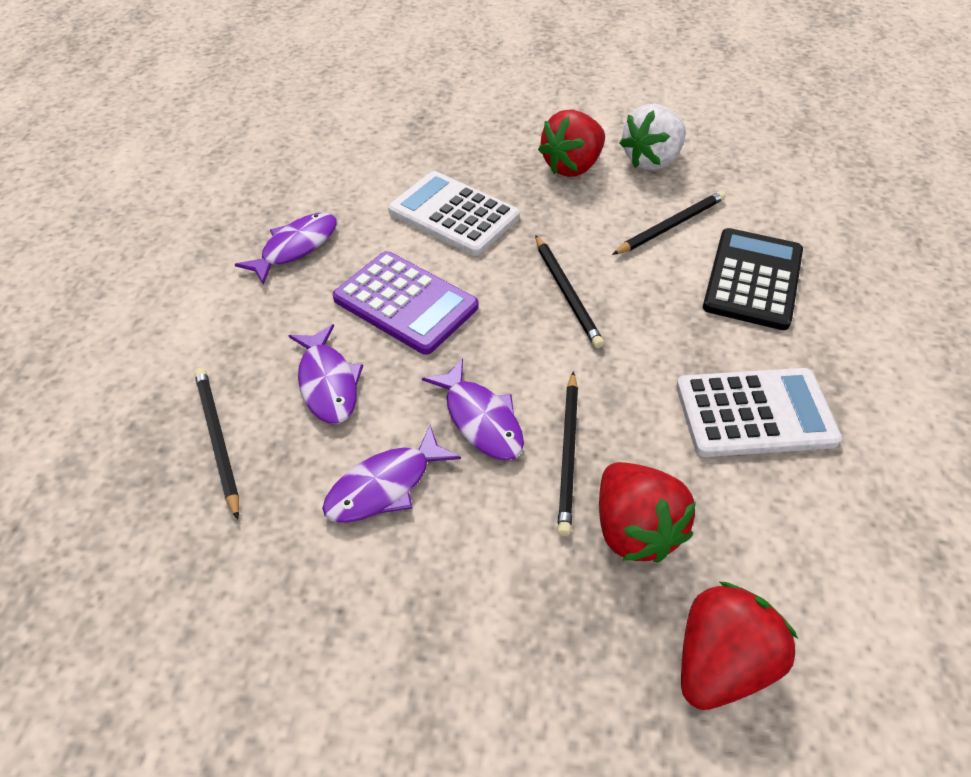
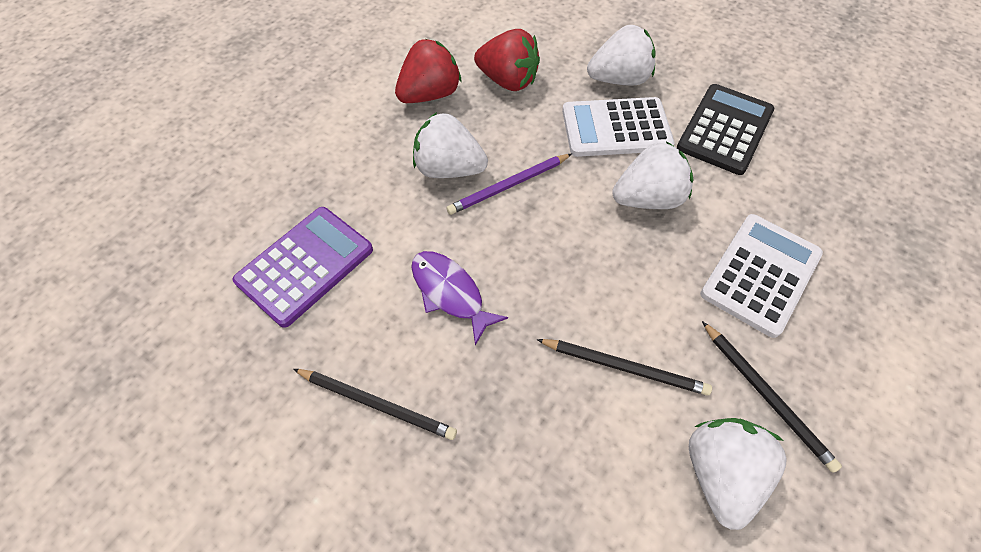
black pencil: [194,368,239,520] [535,235,604,348] [557,371,578,536] [612,191,726,255] = 4 -> [293,369,457,440] [536,339,712,395] [702,321,842,473] = 3
purple fish: [235,213,337,285] [288,324,363,424] [322,425,461,523] [422,359,524,460] = 4 -> [411,251,508,345] = 1
purple pencil: none = 0 -> [447,154,572,215] = 1
red strawberry: [538,109,605,177] [599,462,696,563] [681,582,798,710] = 3 -> [395,39,462,103] [474,29,540,91] = 2
white strawberry: [619,104,686,171] = 1 -> [413,112,488,178] [587,25,655,86] [612,141,693,209] [689,418,787,530] = 4

